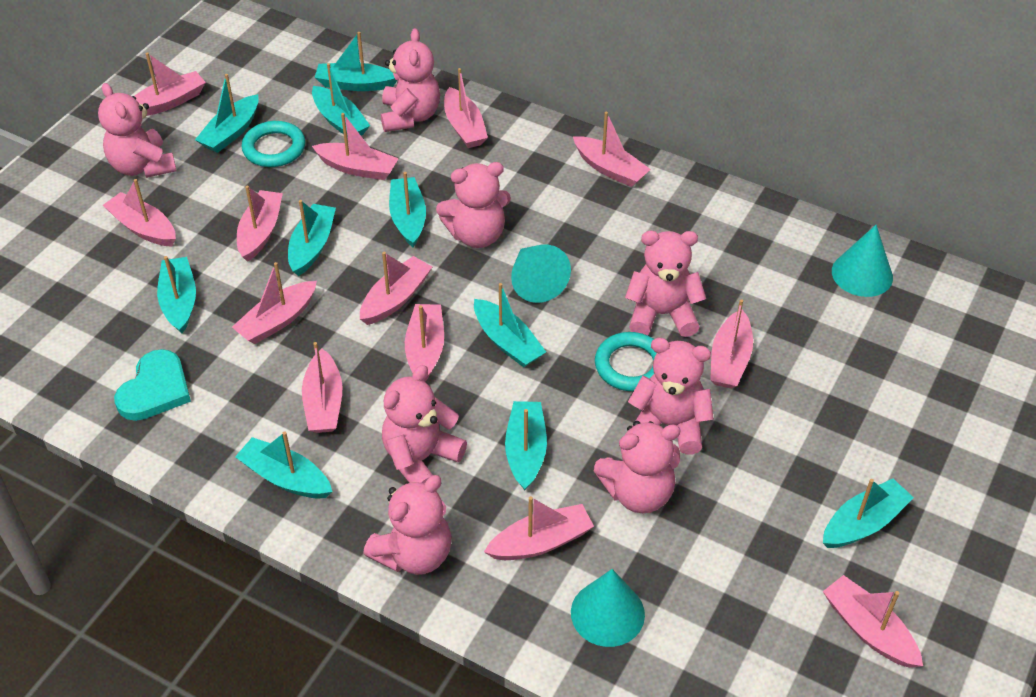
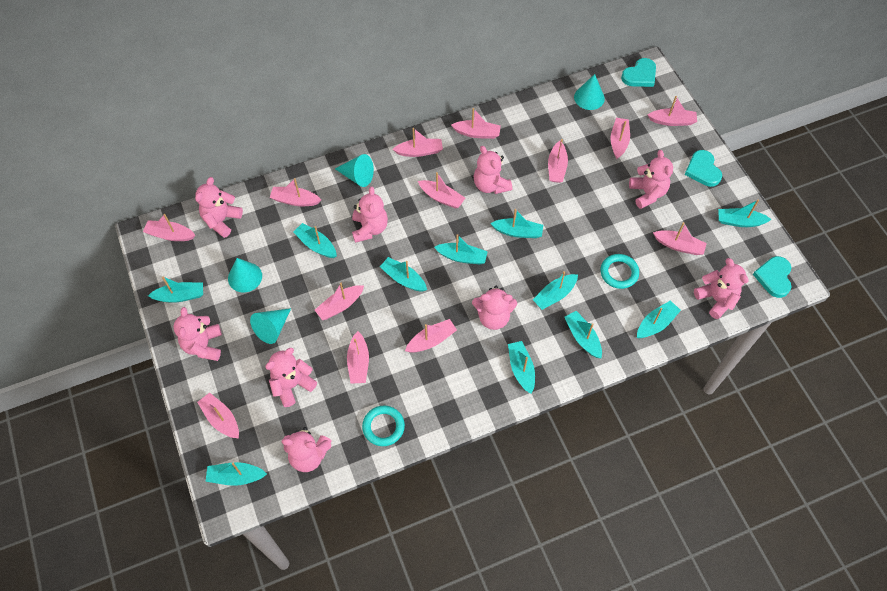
pink teddy bear: [98,83,177,178] [363,475,452,575] [381,28,440,132] [382,365,467,483] [436,162,511,248] [594,421,681,513] [625,231,706,337] [628,338,714,454] = 8 -> [173,307,222,361] [195,177,243,238] [265,348,317,407] [282,427,332,472] [352,186,388,243] [472,286,517,330] [474,146,512,194] [629,150,673,209] [694,258,749,319] = 9
turquoise boat: [157,256,196,333] [195,74,259,153] [235,432,333,498] [288,200,336,276] [312,63,370,137] [315,32,397,91] [389,172,426,247] [474,283,546,367] [505,401,547,490] [823,479,914,548] = 10 -> [148,276,203,303] [205,462,267,486] [293,223,337,258] [380,257,427,292] [434,234,488,265] [490,209,543,238] [508,341,535,394] [533,271,578,310] [564,311,602,358] [637,300,681,338] [718,200,772,227] = 11
turquoise cone: [511,245,571,303] [571,569,645,647] [832,225,893,297] = 3 -> [228,258,262,293] [250,308,291,344] [335,154,374,187] [574,74,605,110] = 4
turquoise heart: [114,349,191,421] = 1 -> [621,58,656,87] [685,150,722,187] [753,256,791,298] = 3

